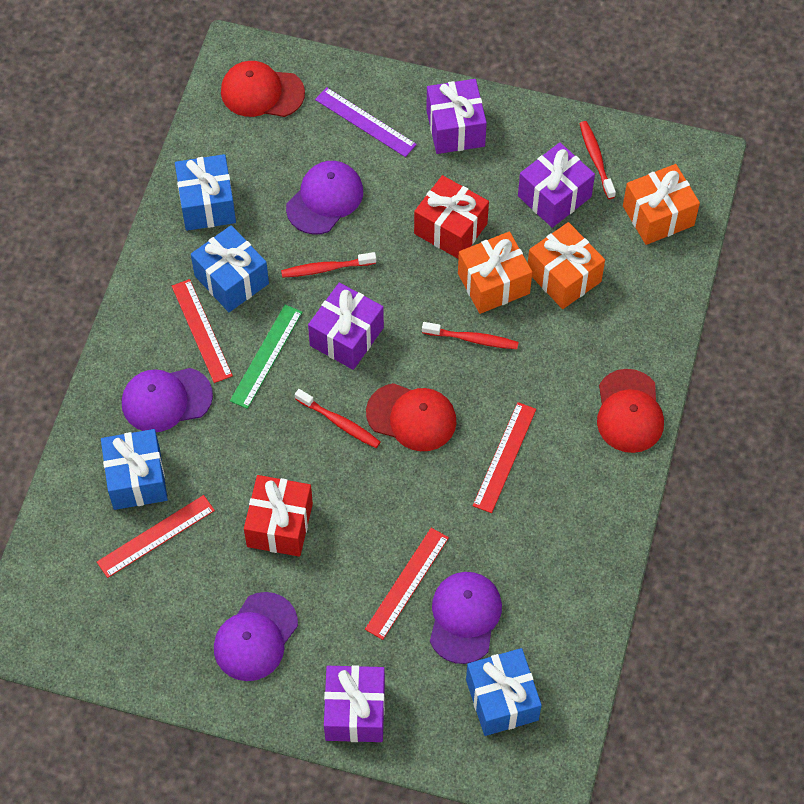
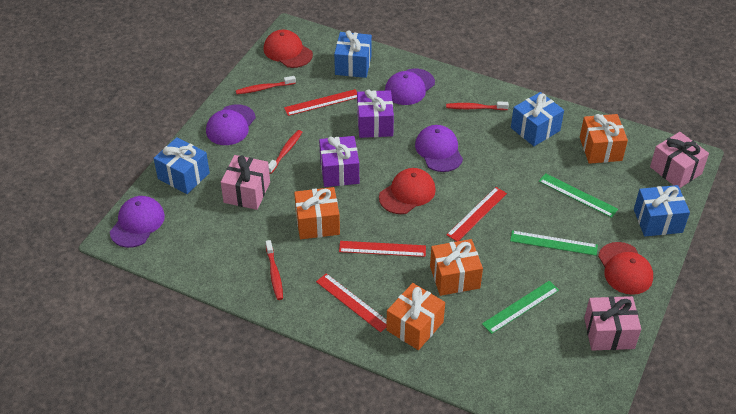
green ruler: [230,305,302,409] = 1 -> [482,281,559,334] [510,230,598,256] [539,173,618,218] = 3
orange gift: [458,232,532,314] [528,222,605,309] [623,164,700,245] = 3 -> [294,187,340,239] [386,283,445,350] [430,239,483,296] [580,114,628,164] = 4
pink gift: none = 0 -> [221,155,270,210] [584,296,641,350] [650,132,709,188] = 3
purple gift: [308,282,384,370] [324,665,385,742] [426,79,487,154] [518,142,595,228] = 4 -> [319,136,359,187] [357,89,394,138] = 2
purple ruler: [315,87,417,157] = 1 -> none = 0
red gift: [244,475,313,557] [414,175,489,259] = 2 -> none = 0

